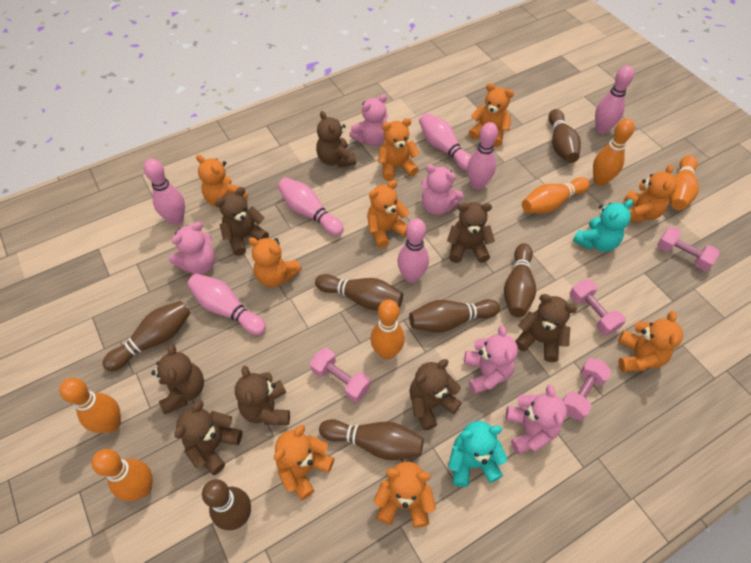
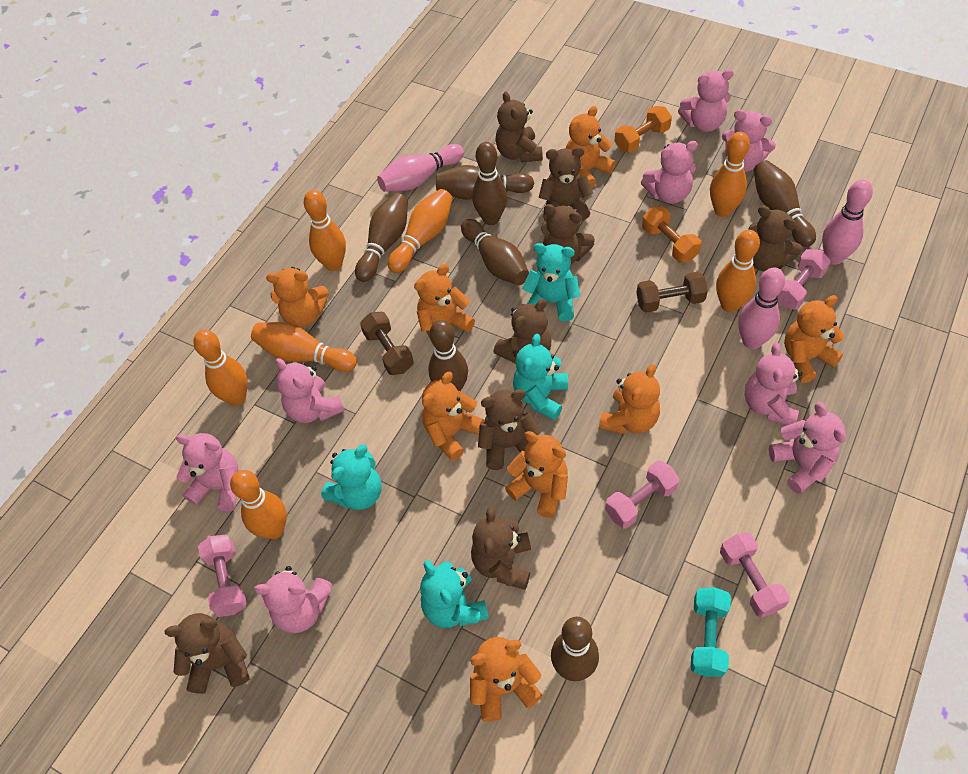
brown dumbbell: none = 0 -> [360,312,414,375] [637,272,708,312] = 2
orange bowling pin: [59,378,121,433] [92,449,153,501] [370,299,405,359] [522,177,590,214] [593,119,634,186] [669,155,699,210] = 6 -> [193,330,248,406] [230,470,287,539] [251,322,357,372] [304,190,346,271] [388,189,453,273] [710,132,750,217] [716,230,760,313] = 7
orange dumbbell: none = 0 -> [614,106,672,153] [642,206,701,263] = 2
orange teddy bear: [196,154,248,206] [248,237,302,287] [274,425,334,500] [367,180,409,248] [374,462,436,528] [378,118,420,181] [469,83,514,147] [618,311,683,372] [624,164,677,222] = 9 -> [266,267,329,328] [414,264,475,346] [422,372,484,461] [470,637,543,721] [505,431,568,518] [566,106,615,188] [599,364,660,434] [784,295,844,383] = 8
pink bowling pin: [144,159,185,225] [187,274,266,335] [278,177,344,236] [397,218,429,283] [419,113,471,171] [467,122,498,190] [595,66,634,134] = 7 -> [377,144,464,192] [738,267,785,349] [822,180,873,265] = 3
pink teddy bear: [169,222,215,274] [349,94,388,146] [422,164,463,215] [464,325,518,394] [506,385,567,454] = 5 -> [176,433,238,512] [254,566,332,633] [276,358,345,423] [641,141,698,204] [678,69,734,132] [722,109,776,172] [745,343,803,425] [769,402,846,494] = 8
turquoise dumbbell: none = 0 -> [691,587,731,677] = 1
turquoise teddy bear: [448,421,507,487] [573,199,633,252] = 2 -> [321,444,382,510] [420,560,489,628] [513,334,568,420] [522,243,580,321] = 4

